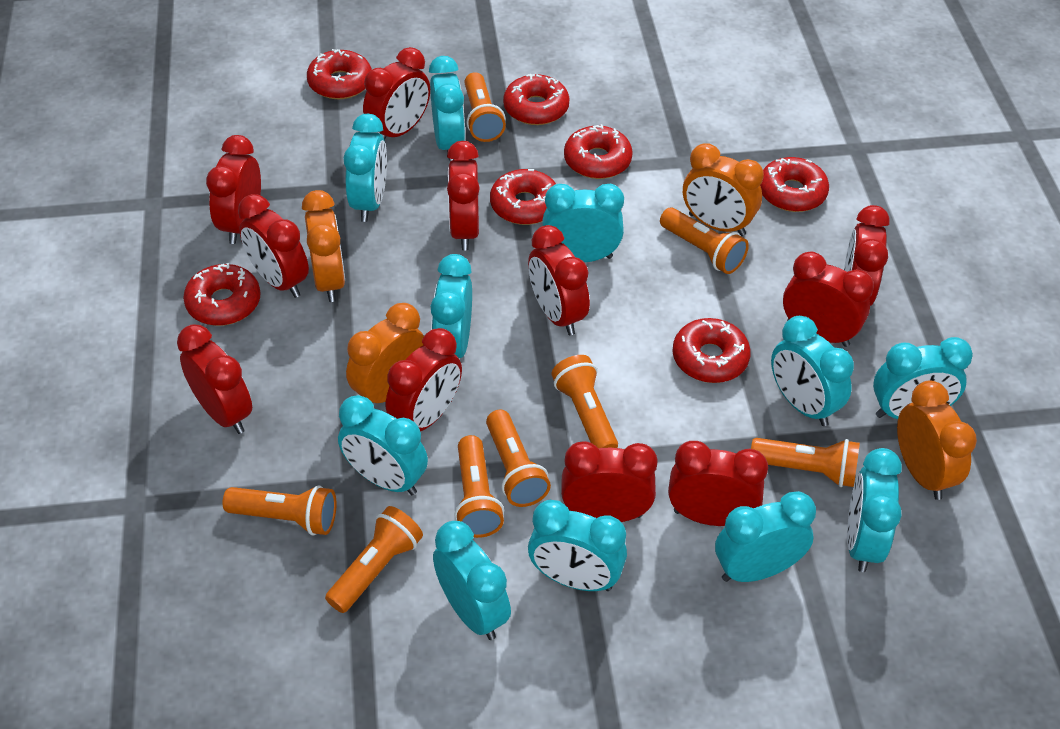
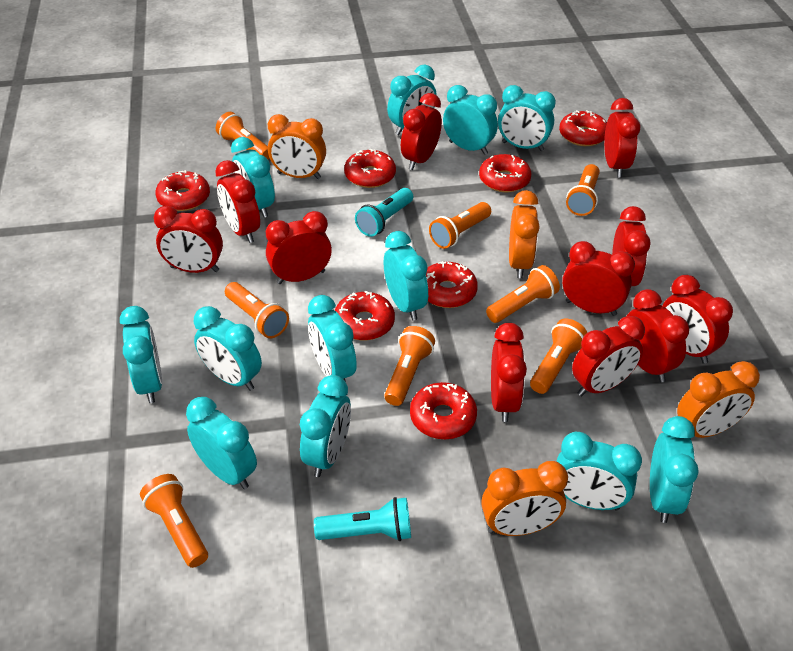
turquoise clock: [338,395,428,495] [344,114,387,222] [429,56,465,161] [431,254,472,358] [433,521,511,640] [528,500,627,591] [543,183,624,262] [715,491,816,582] [771,316,854,426] [847,448,902,572] [873,337,973,419] = 11 -> [120,306,162,403] [186,397,257,489] [194,306,262,391] [231,137,275,218] [300,375,351,477] [308,295,357,382] [384,231,428,321] [387,64,437,135] [443,85,498,155] [498,85,556,151] [556,432,642,510] [650,416,699,523] = 12
turquoise flashlight: none = 0 -> [314,497,411,541] [355,188,413,237] = 2

